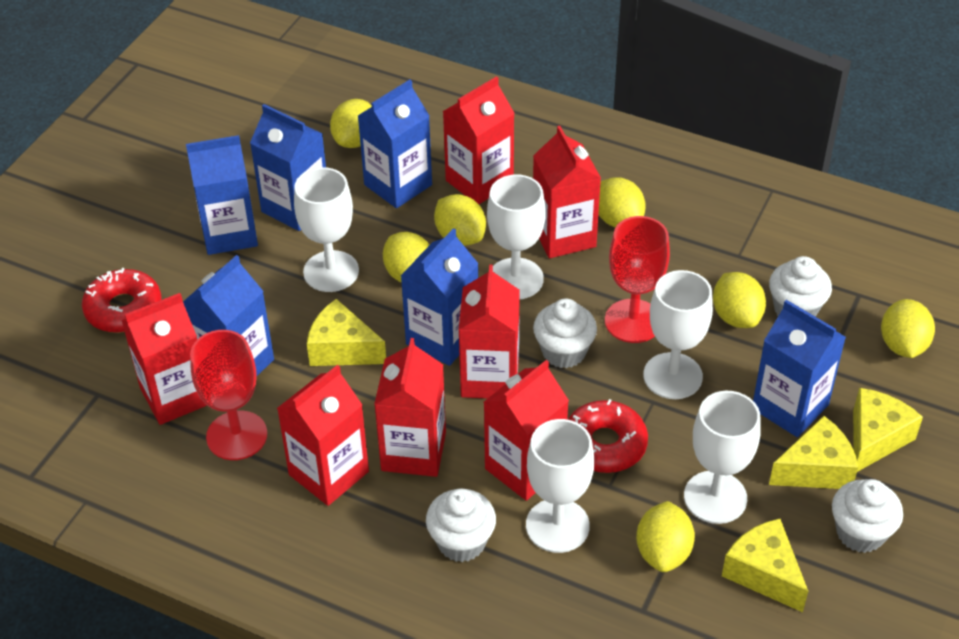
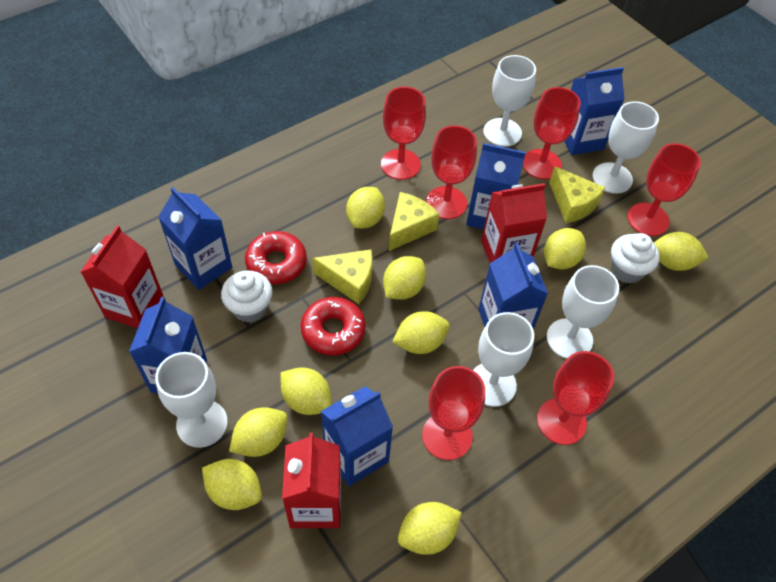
red carton: [121,293,207,425] [277,365,369,506] [374,338,446,477] [443,76,515,204] [459,265,520,399] [484,360,569,501] [533,126,601,258] = 7 -> [81,225,164,328] [282,433,341,528] [481,183,547,263] = 3
red goblet: [190,330,267,460] [605,216,670,343] = 2 -> [381,87,426,180] [422,366,485,460] [426,125,477,219] [523,87,581,179] [537,351,614,445] [627,143,701,236] = 6
white cupcake: [426,489,496,562] [533,299,597,368] [769,256,832,317] [832,479,903,553] = 4 -> [221,271,273,323] [611,233,660,284] = 2
yellow cheese: [307,299,386,366] [722,519,808,612] [769,416,858,489] [853,388,923,472] = 4 -> [312,249,372,304] [389,192,439,251] [549,166,605,223] = 3
yellow lemon: [330,99,372,148] [383,232,429,283] [434,194,486,246] [598,177,646,228] [636,501,695,572] [713,272,766,328] [881,299,935,358] = 7 -> [202,459,262,510] [229,407,288,457] [281,367,332,415] [346,187,385,229] [383,256,426,300] [393,311,450,354] [398,502,462,555] [544,228,586,269] [654,232,709,271] = 9

